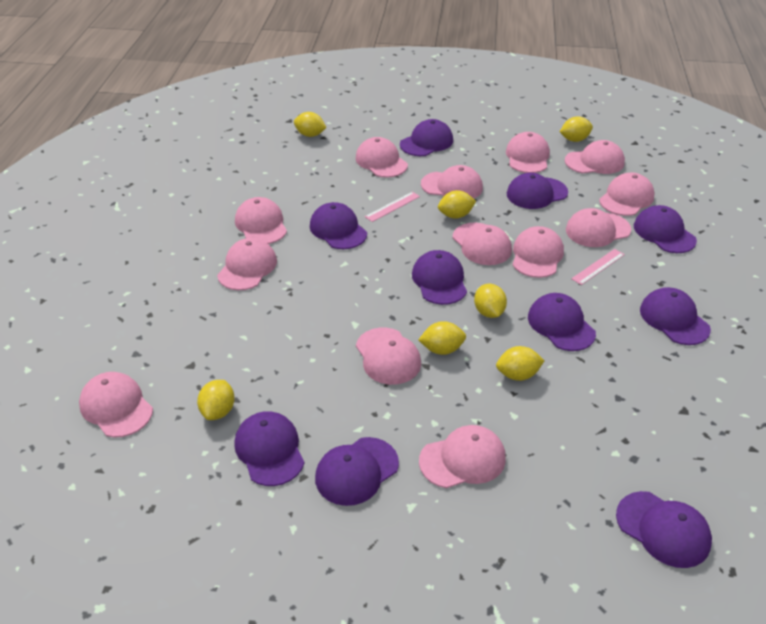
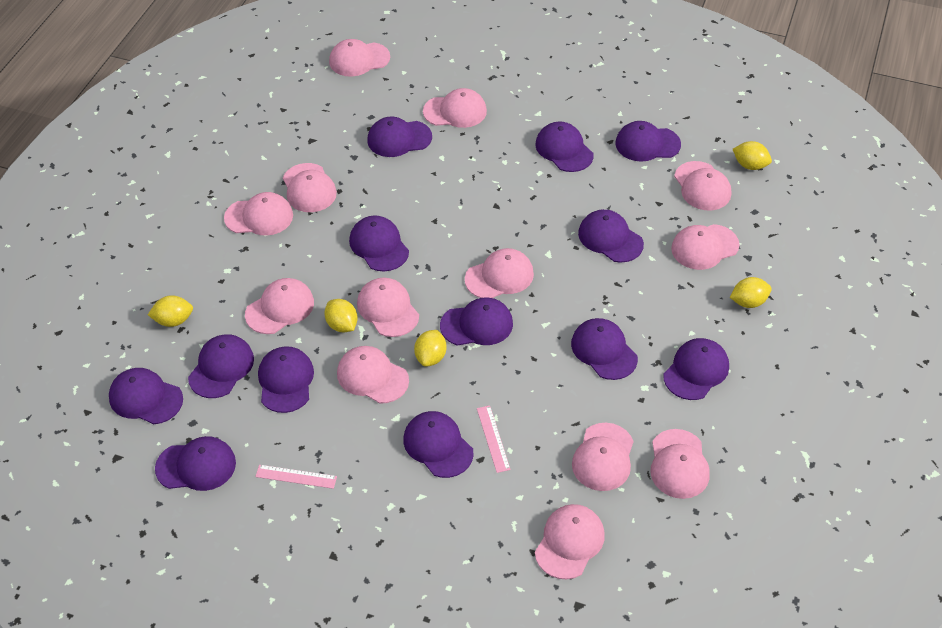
purple cap: [234,411,304,486] [310,202,367,249] [315,437,399,506] [400,119,453,156] [412,250,467,305] [507,173,568,209] [528,293,596,351] [616,491,712,568] [634,205,697,253] [640,287,711,345] = 10 -> [109,368,183,424] [155,436,236,491] [188,334,254,398] [258,346,314,413] [349,215,409,272] [367,117,432,157] [403,411,474,478] [440,298,513,346] [535,122,594,172] [571,318,638,380] [578,209,644,263] [615,121,681,162] [663,338,729,400] = 13
yellow lemon: [197,380,235,420] [294,112,327,137] [418,321,466,355] [438,190,476,219] [474,284,507,318] [496,346,545,381] [560,116,593,142] = 7 -> [148,295,193,327] [324,299,358,332] [414,330,446,367] [730,277,772,308] [733,141,772,170] = 5

